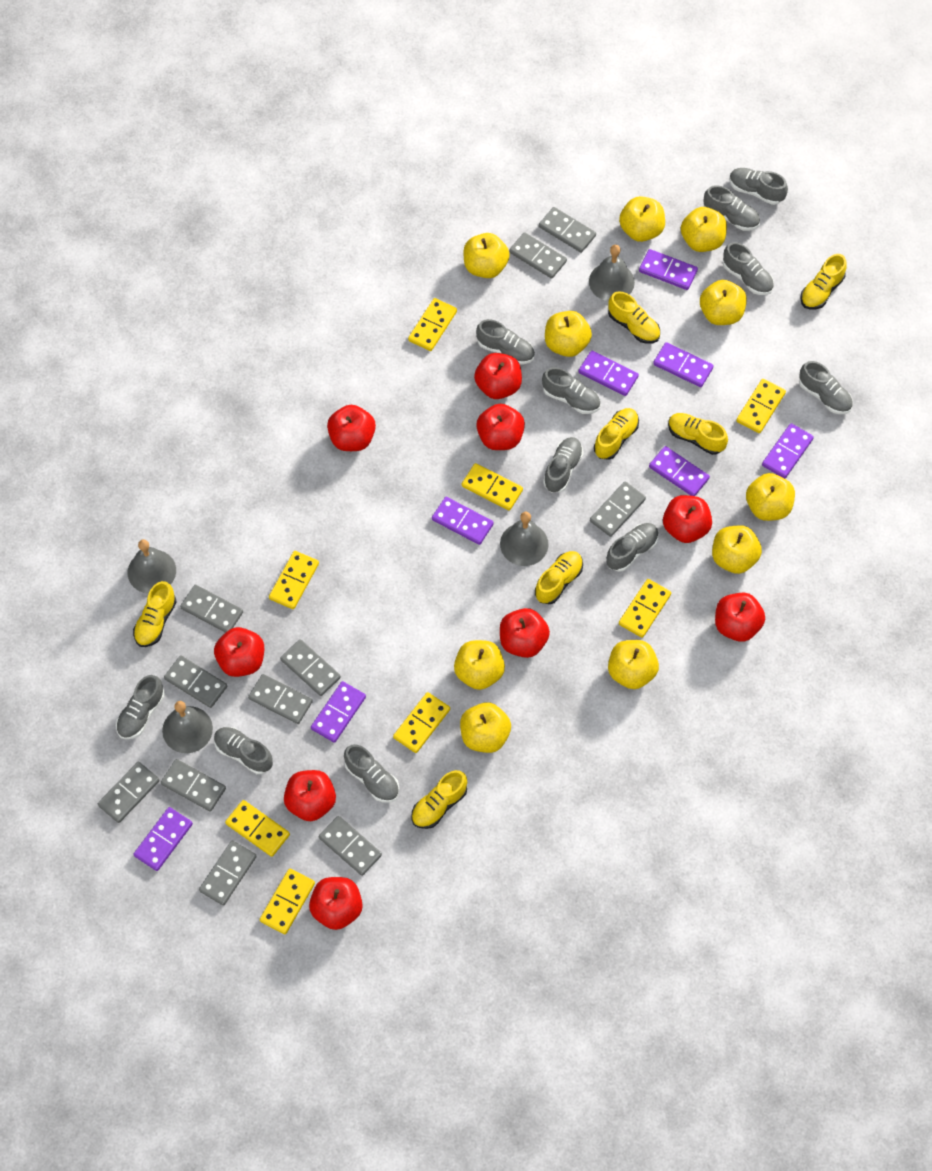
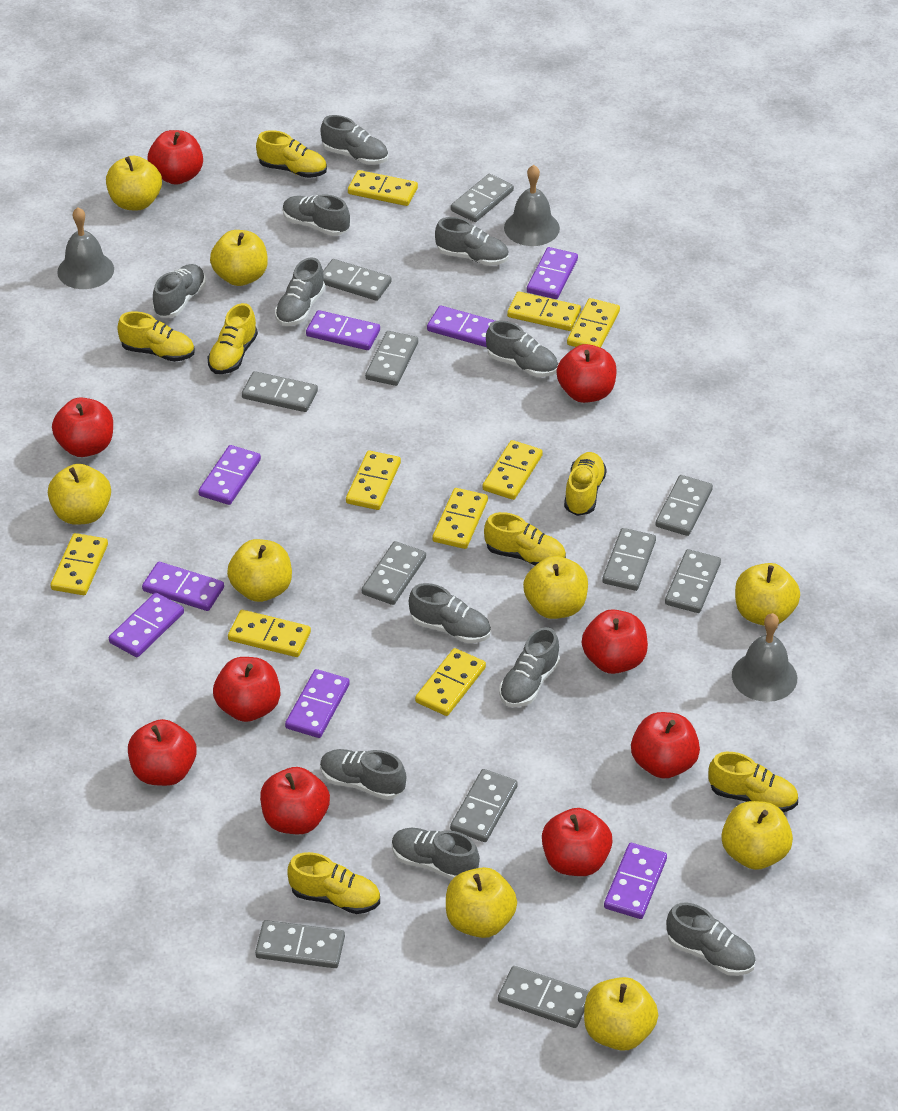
grey bell: [128,539,176,594] [162,701,213,753] [500,512,549,566] [589,245,635,301] = 4 -> [57,207,114,289] [504,165,560,246] [732,613,797,702] = 3
yellow apple: [454,640,505,690] [460,702,511,753] [463,233,510,278] [545,311,592,357] [608,640,659,689] [619,196,665,242] [681,207,727,252] [700,280,747,325] [712,525,762,574] [746,473,795,521] = 10 -> [48,464,111,525] [106,156,162,210] [210,230,268,286] [227,539,292,602] [446,867,517,938] [523,556,588,619] [584,977,658,1051] [721,801,793,870] [735,563,800,626] = 9
yellow domino: [225,800,290,857] [259,869,315,934] [269,551,319,609] [393,692,450,753] [408,298,457,351] [462,463,523,511] [619,579,671,638] [736,379,786,433] = 8 -> [51,533,108,595] [228,610,311,657] [346,450,401,510] [348,170,418,206] [415,648,486,716] [433,488,488,549] [482,440,543,500] [507,292,581,331] [567,298,620,348] = 9

